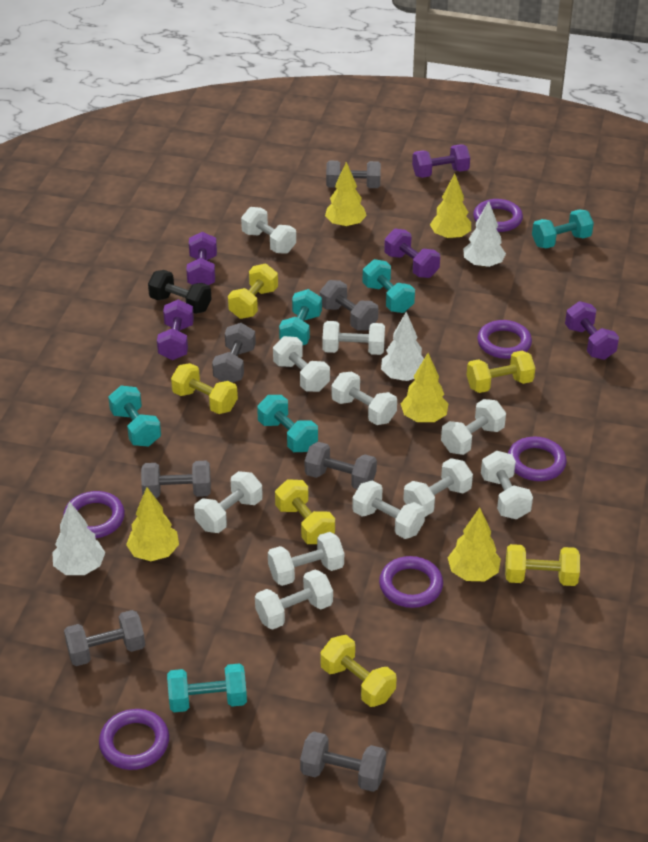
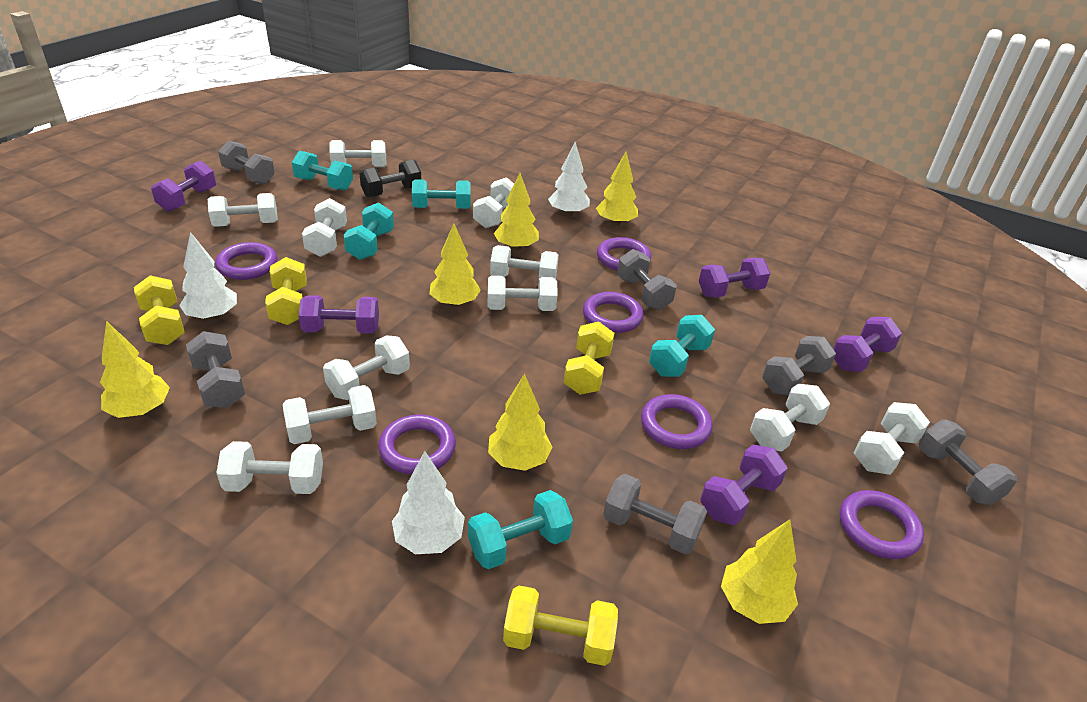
grey dumbbell: [64,610,145,666] [141,461,211,498] [212,323,256,383] [300,732,386,792] [305,442,377,489] [320,280,378,330] [326,161,381,188] = 7 -> [186,331,245,408] [218,140,275,184] [603,474,707,555] [617,249,677,310] [762,336,836,395] [919,419,1017,505] = 6
turquoise dumbbell: [108,386,161,447] [167,663,247,712] [257,395,318,452] [279,289,322,345] [362,259,415,313] [532,210,594,248] = 6 -> [292,151,353,191] [344,202,394,260] [412,179,471,209] [468,490,573,569] [649,315,715,377] = 5
yellow dumbbell: [171,363,238,414] [228,264,278,319] [275,479,335,544] [320,635,397,707] [467,351,535,393] [505,544,580,586] = 6 -> [134,275,185,345] [265,257,307,325] [503,585,618,666] [564,321,614,395] = 4
yellow tree: [126,487,179,561] [325,162,367,228] [401,353,448,422] [430,174,471,240] [448,508,501,581] = 5 -> [100,321,170,418] [430,224,481,307] [488,374,552,471] [494,173,539,251] [596,152,638,226] [721,519,798,624] = 6

